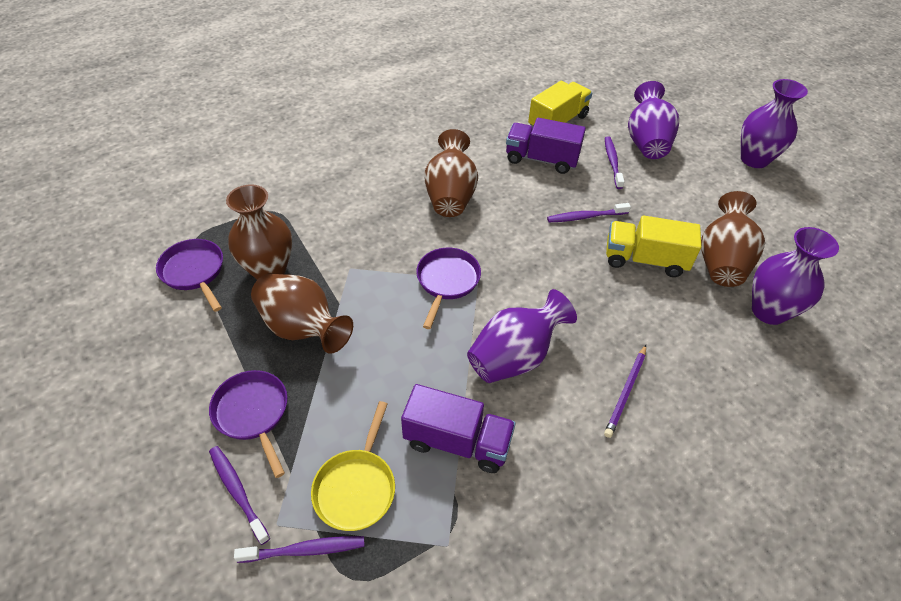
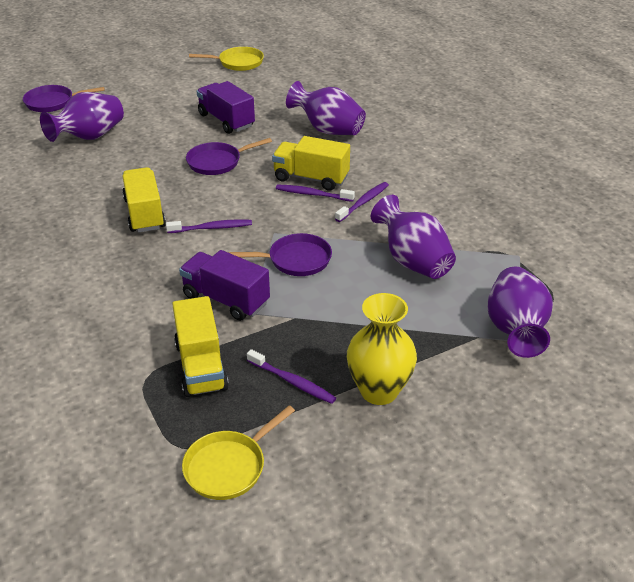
brown vase: [226,184,292,280] [251,274,353,354] [424,129,478,217] [701,191,765,287] = 4 -> none = 0
purple pencil: [604,345,646,438] = 1 -> none = 0
yellow pan: [311,401,395,531] = 1 -> [182,405,295,500] [189,47,264,71] = 2
yellow truck: [528,81,592,129] [606,215,701,277] = 2 -> [122,167,166,233] [172,296,229,397] [272,136,350,191] = 3
yellow vase: none = 0 -> [347,293,417,405] = 1

